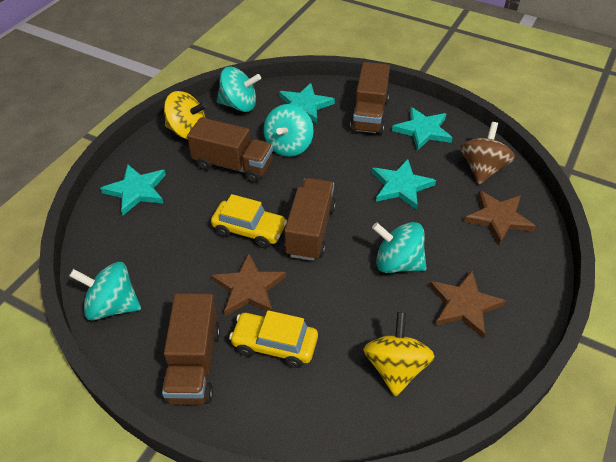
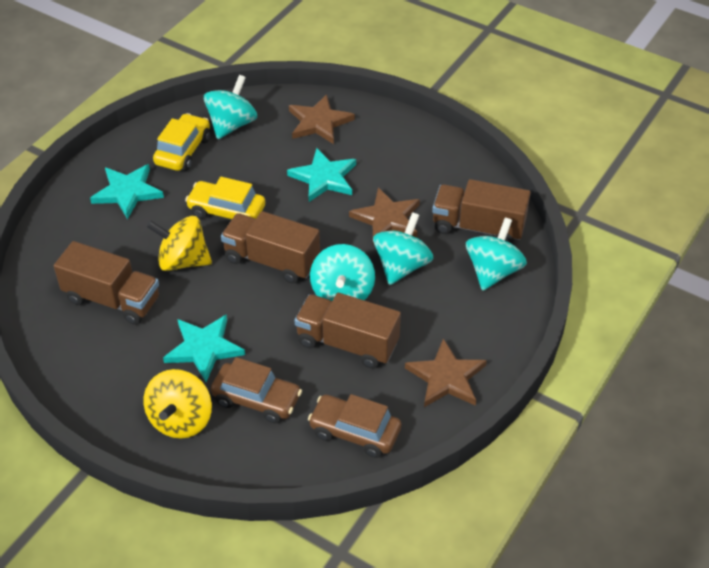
brown car: none = 0 -> [211,357,302,423] [308,394,401,458] = 2
brown spinning top: [460,122,515,184] = 1 -> none = 0
turquoise star: [100,164,166,215] [279,83,335,123] [372,159,436,210] [392,107,452,151] = 4 -> [90,164,164,219] [163,314,245,382] [287,148,356,202] = 3

